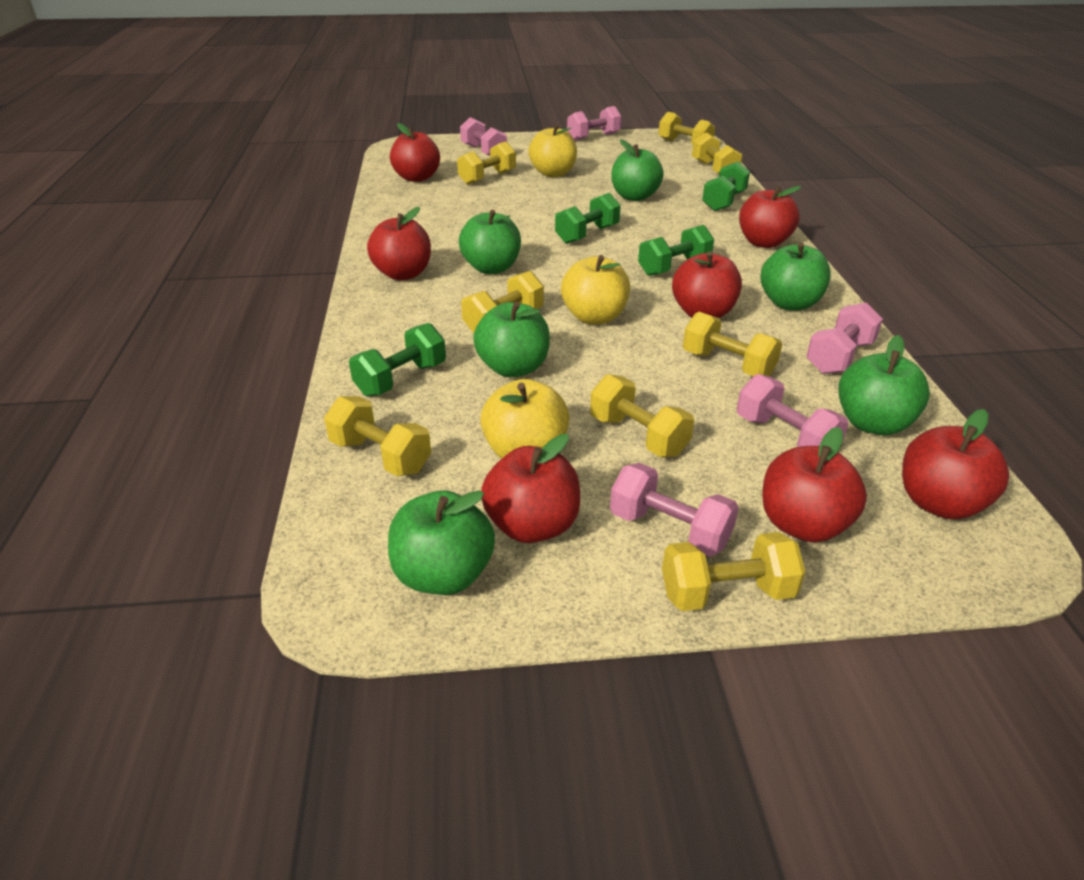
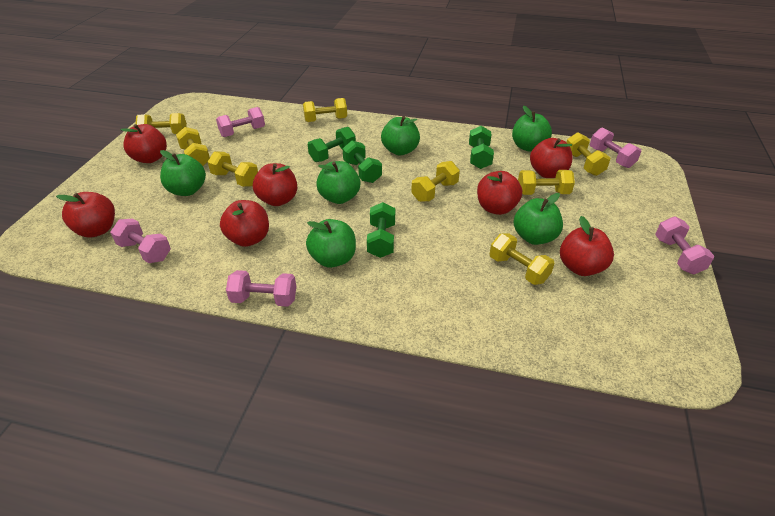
yellow apple: [480,379,569,459] [529,124,577,177] [561,255,630,325] = 3 -> none = 0

